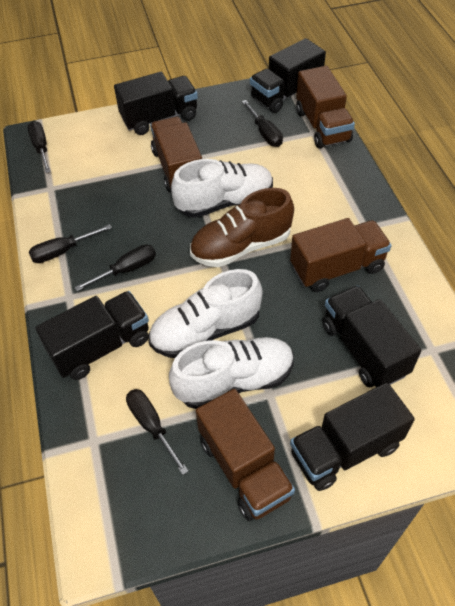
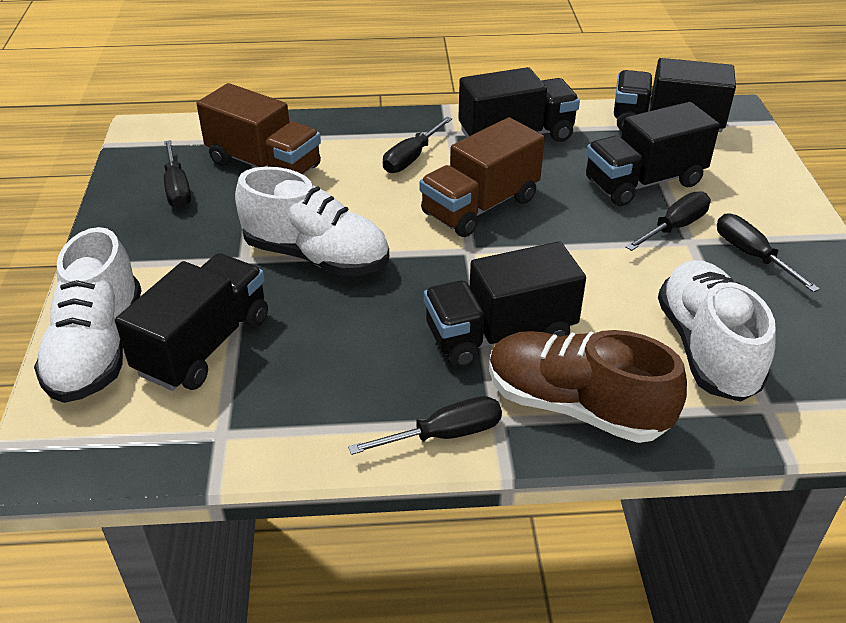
brown truck: [150,117,202,192] [196,389,295,521] [290,218,392,292] [296,66,355,148] = 4 -> [197,83,321,175] [420,117,545,237] = 2

